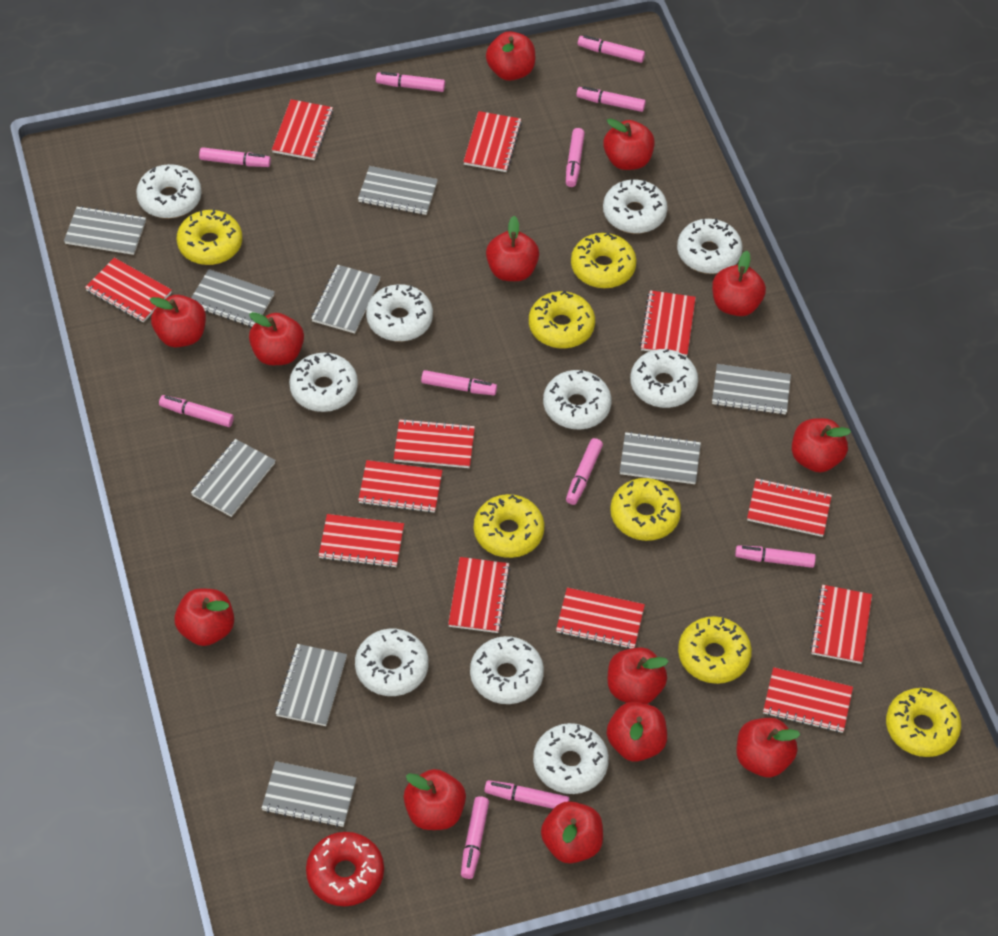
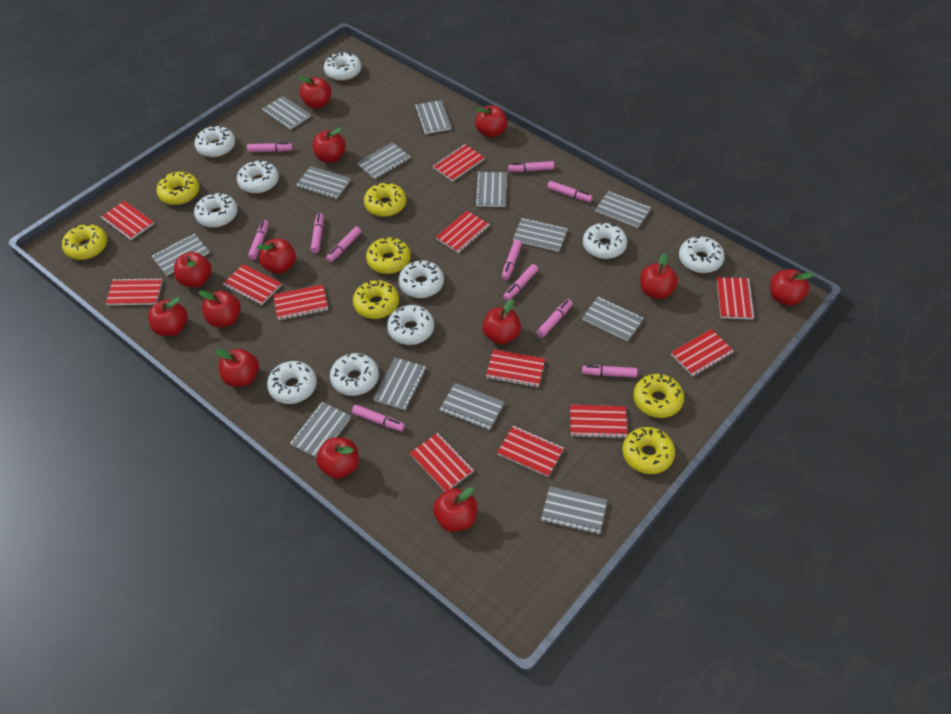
grey notebook: [64,206,146,255] [191,269,275,327] [191,439,276,517] [262,761,357,827] [275,644,347,726] [311,265,380,333] [358,166,438,215] [620,432,701,484] [712,364,791,415] = 9 -> [152,234,210,275] [262,96,311,130] [290,402,351,457] [296,166,350,199] [357,142,410,179] [373,358,426,410] [415,100,451,134] [440,383,504,430] [475,172,507,207] [513,218,568,252] [541,487,607,534] [582,297,643,342] [595,191,651,228] = 13
red donut: [306,832,384,906] = 1 -> none = 0

